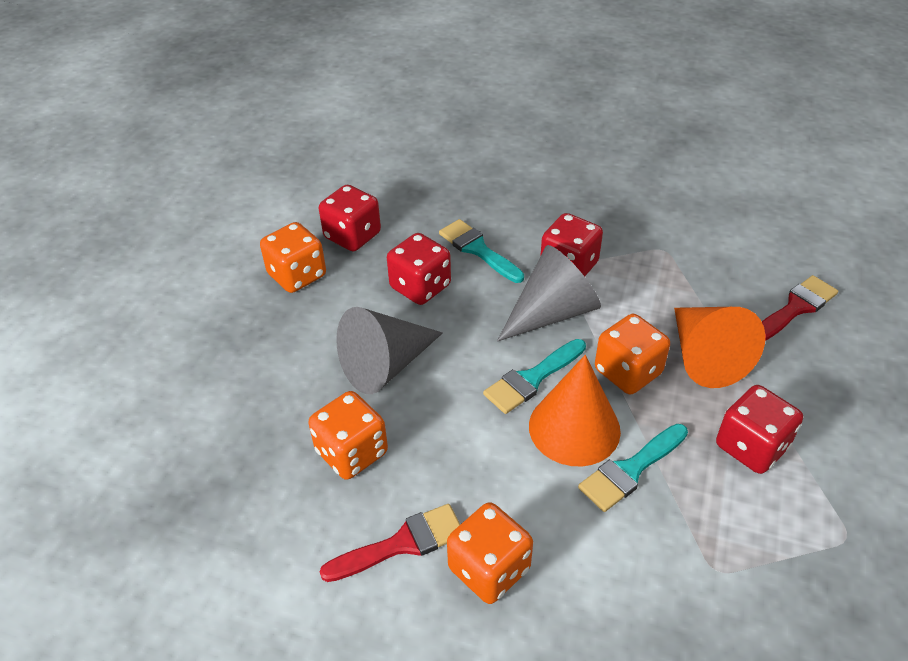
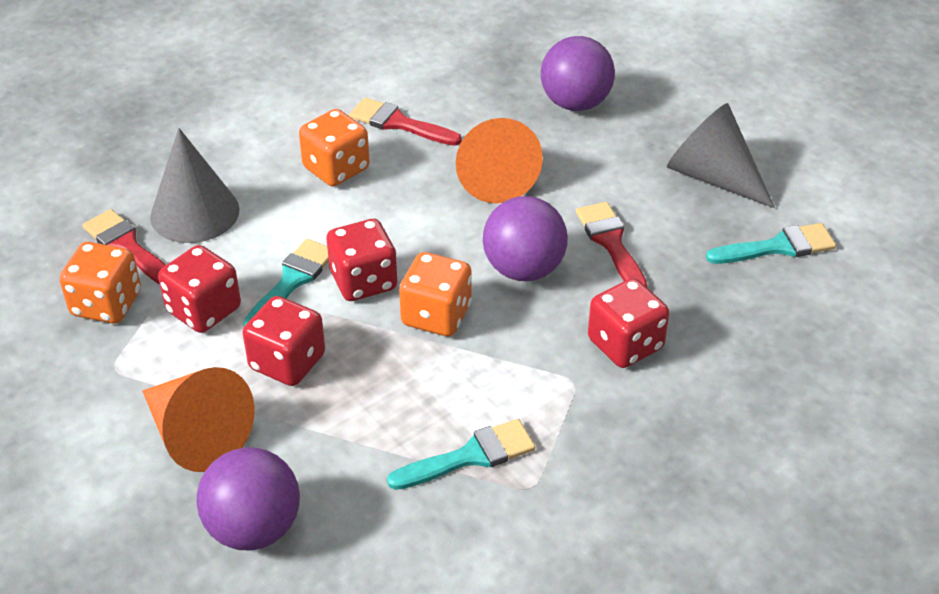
orange dice: [260,222,326,293] [308,391,388,480] [447,502,533,604] [595,314,670,394] = 4 -> [59,242,141,324] [299,109,370,187] [399,252,472,337] = 3
purple ball: none = 0 -> [197,447,300,550] [483,196,568,281] [541,36,615,111] = 3
red brush: [319,504,460,582] [762,275,838,341] = 2 -> [82,209,166,285] [349,98,462,146] [576,202,647,287] = 3

